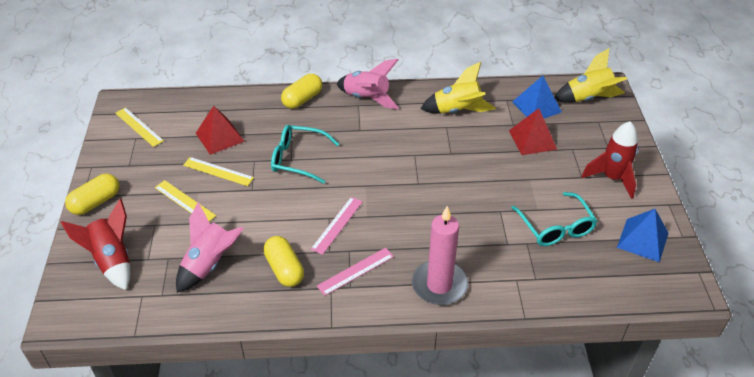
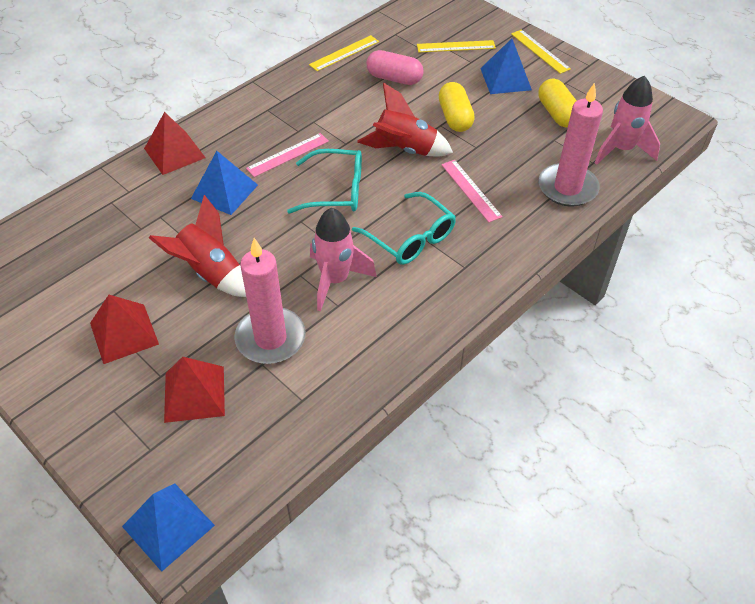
blue pyramid: [512,76,562,118] [617,209,669,262] = 2 -> [122,484,215,572] [191,151,258,215] [480,39,532,94] = 3
pink candle: [412,206,468,305] = 1 -> [234,238,306,364] [538,83,603,207] = 2
pink capsule: none = 0 -> [366,50,424,85] = 1
red pyramid: [196,106,245,155] [509,108,557,155] = 2 -> [90,295,159,364] [144,112,206,175] [164,357,225,423] = 3
yellow capsule: [65,174,120,215] [263,236,304,287] [281,74,322,109] = 3 -> [439,82,475,132] [538,79,577,127] = 2
yellow rocket: [421,62,496,114] [554,48,627,103] = 2 -> none = 0

